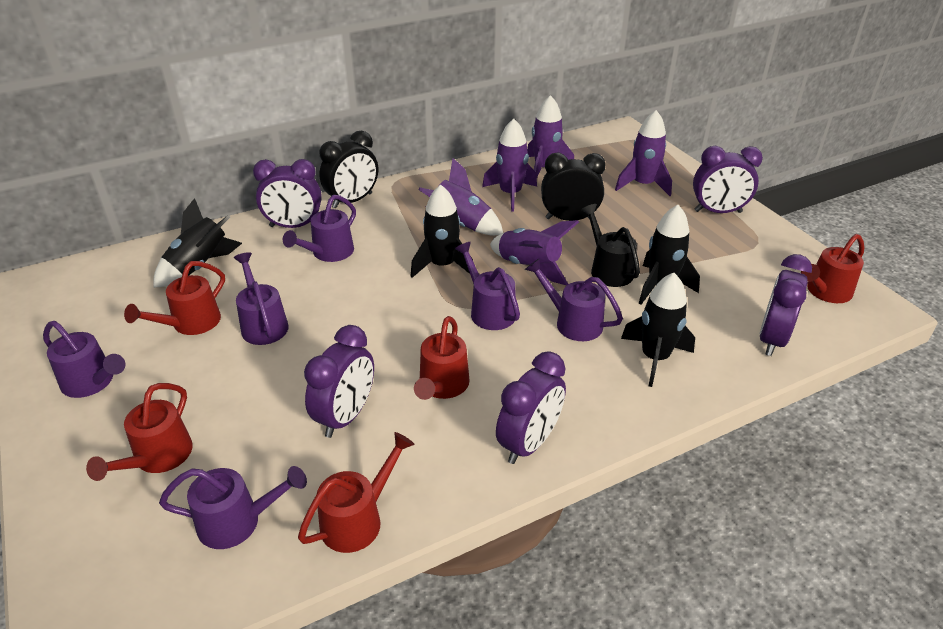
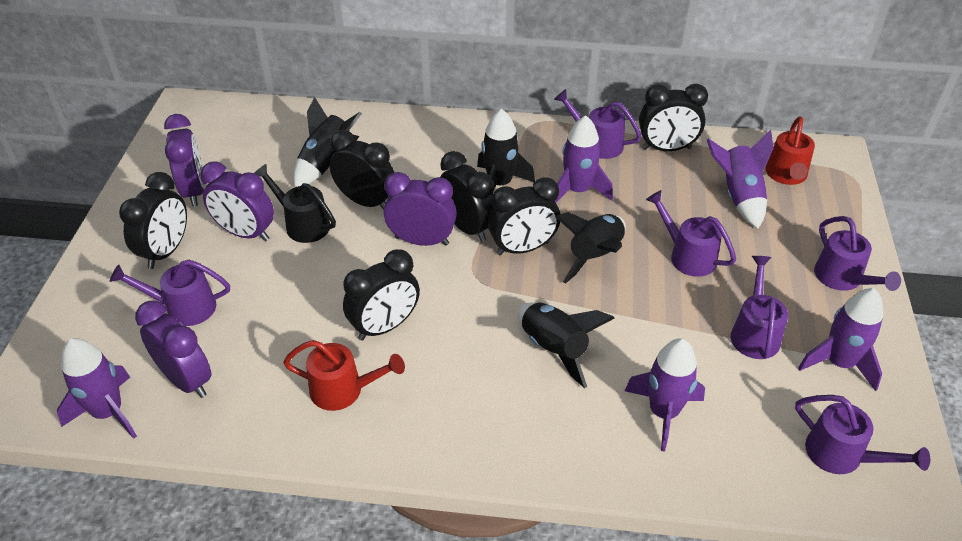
black clock: [319,130,378,208] [541,153,606,221] = 2 -> [119,172,187,269] [330,130,394,210] [343,249,420,340] [440,151,494,242] [488,177,560,255] [639,84,708,151] = 6
purple clock: [253,159,322,228] [304,325,374,438] [496,351,566,464] [693,146,763,213] [760,254,812,356] = 5 -> [135,301,212,398] [164,114,205,206] [200,161,274,241] [384,172,457,246] = 4
red watering can: [86,383,193,481] [124,261,225,335] [298,432,414,553] [414,316,470,400] [801,234,864,303] = 5 -> [283,340,405,411] [766,116,815,185] = 2

